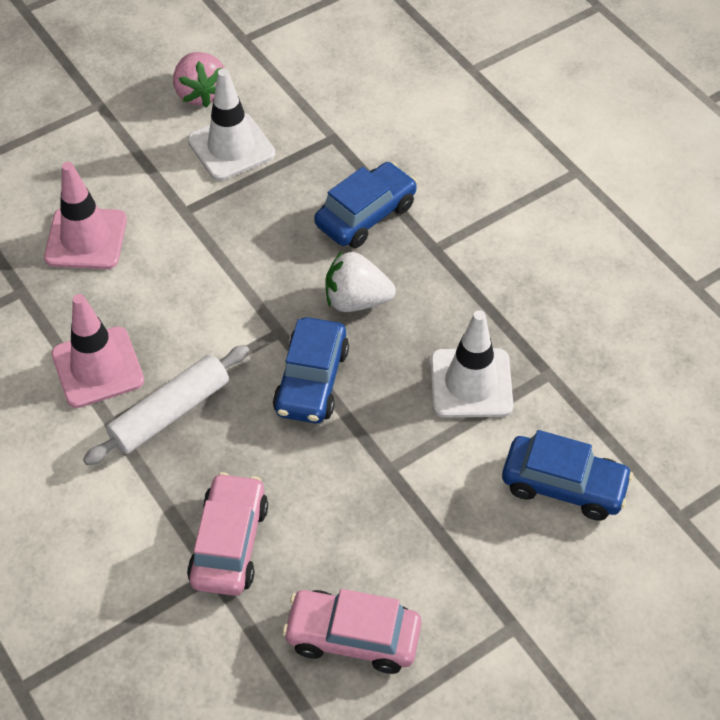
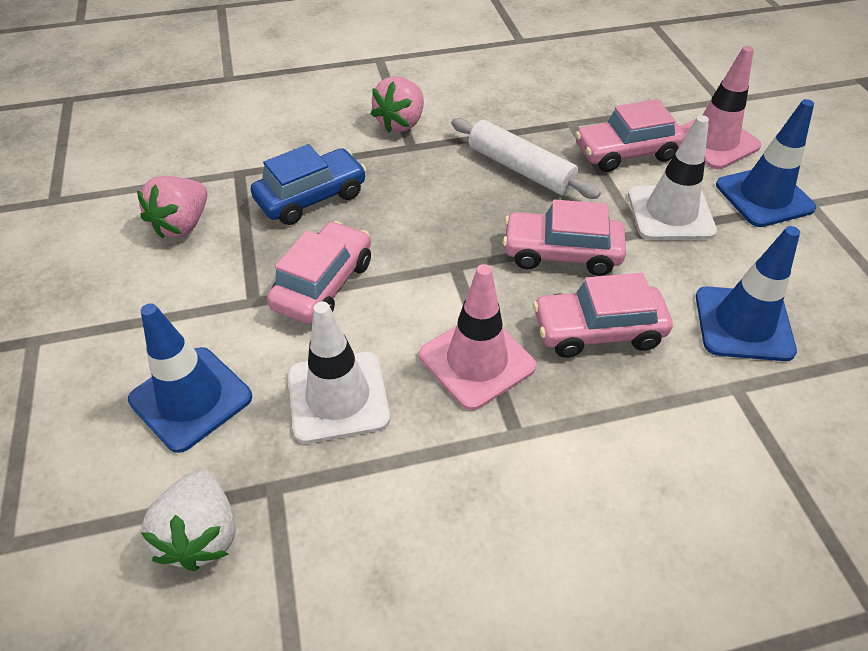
blue car: [273,317,349,423] [314,162,417,248] [502,430,633,521] = 3 -> [251,144,367,225] = 1
blue traffic cone: none = 0 -> [128,303,252,453] [696,226,800,361] [716,99,816,227] = 3
pink car: [187,472,268,596] [282,589,421,674] = 2 -> [267,221,371,324] [503,199,626,276] [533,273,673,358] [575,99,686,172] = 4
pink strawberry: [173,52,225,107] = 1 -> [137,176,208,239] [371,76,424,132] = 2

